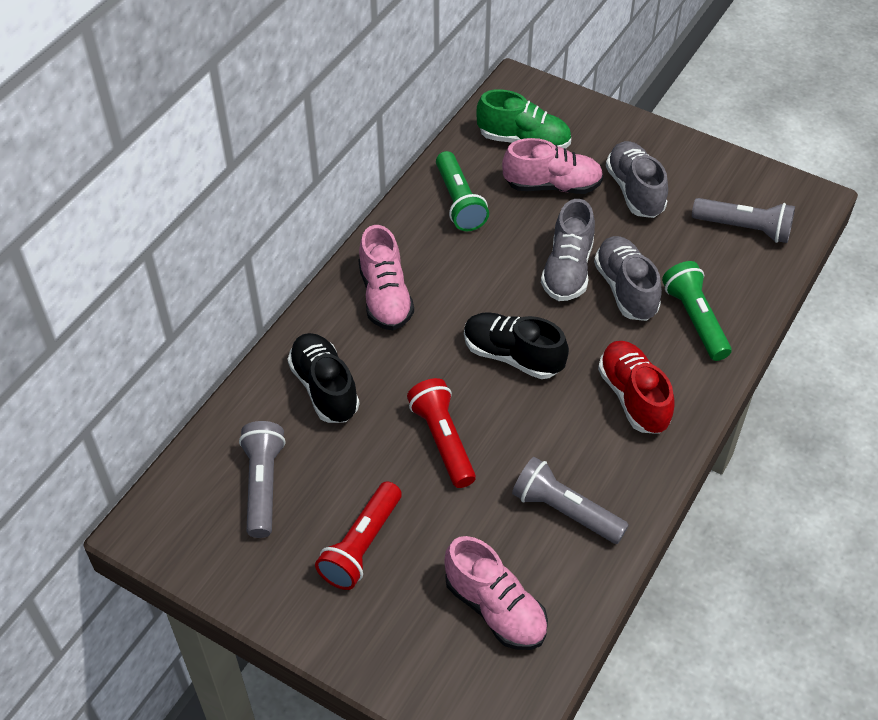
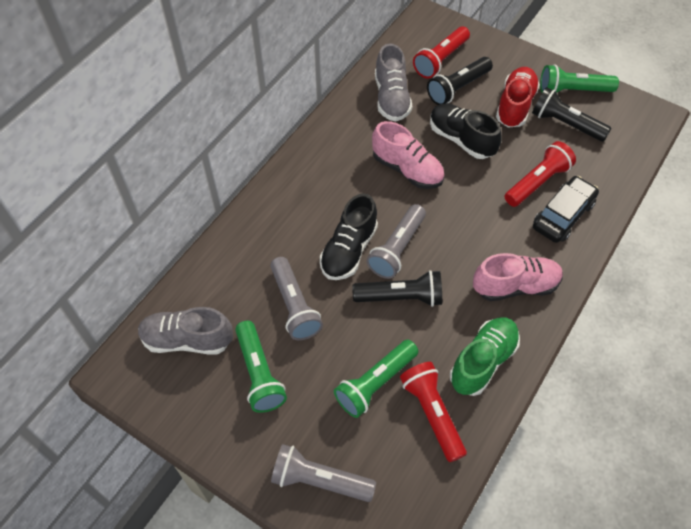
black car: none = 0 -> [533,176,599,243] = 1
black flashlight: none = 0 -> [352,270,442,307] [427,57,493,105] [532,87,612,141] = 3
green flashlight: [436,151,489,231] [662,261,732,361] = 2 -> [235,321,287,413] [334,340,418,418] [540,64,619,93] = 3
grey shoe: [541,199,595,301] [594,236,662,321] [606,141,668,218] = 3 -> [138,307,233,354] [375,43,412,121] = 2
pink shoe: [359,225,414,330] [444,536,548,650] [502,138,604,194] = 3 -> [372,121,444,189] [473,253,563,301] = 2
red flashlight: [315,481,402,590] [407,378,476,488] = 2 -> [400,362,467,462] [413,26,470,78] [505,141,576,207] = 3

